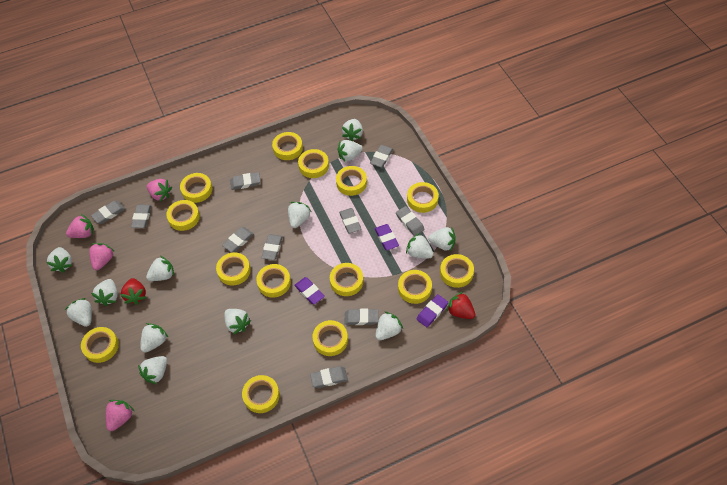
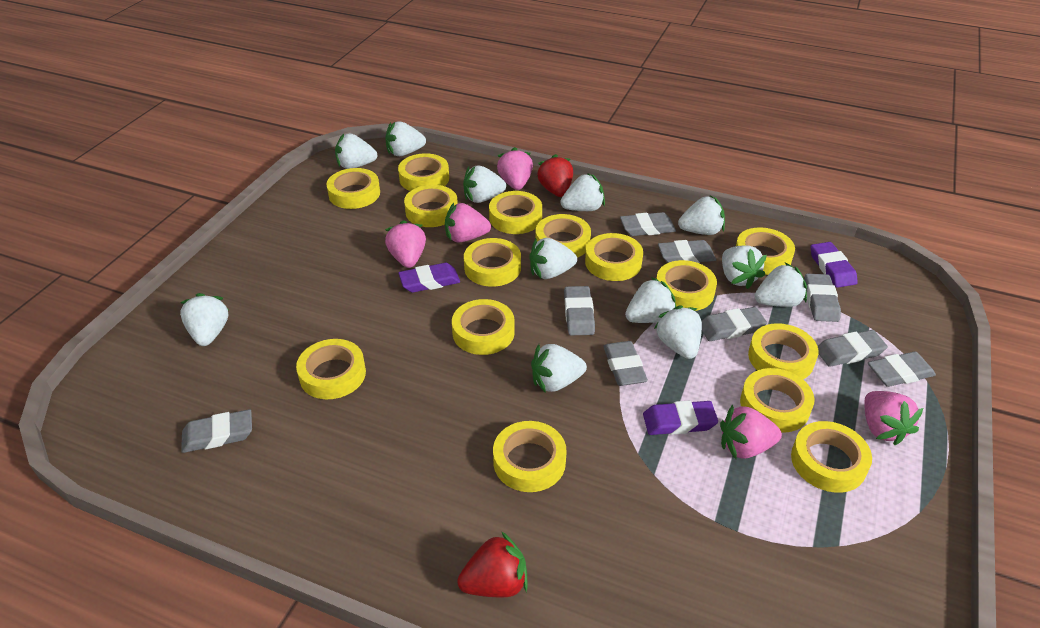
grey eraser: [91,201,125,224] [131,205,151,228] [222,227,254,252] [230,172,261,190] [261,234,283,260] [310,366,348,388] [339,208,361,233] [344,309,379,325] [370,145,393,168] [396,206,425,236] = 10 -> [181,409,252,453] [564,286,595,335] [603,341,648,386] [620,212,676,236] [658,240,716,263] [701,307,767,341] [804,274,841,322] [818,330,888,367] [868,351,936,387] = 9
pink strawberry: [66,214,94,238] [89,243,115,270] [106,400,134,431] [147,179,172,202] = 4 -> [385,220,426,268] [445,203,491,242] [497,147,533,190] [720,404,782,459] [864,391,923,445] = 5
white strawberry: [46,247,73,273] [65,298,92,327] [91,279,118,306] [138,356,167,384] [140,323,169,353] [146,256,174,281] [224,309,251,335] [288,202,311,228] [337,140,363,162] [342,119,363,141] [375,311,403,340] [406,233,433,259] [428,227,456,251] = 13 -> [180,293,229,346] [335,133,377,169] [385,121,426,156] [463,165,506,203] [529,238,577,279] [531,344,587,393] [561,173,605,211] [625,277,676,323] [654,305,702,359] [678,195,725,235] [722,245,767,289] [755,263,807,307] = 12
yellow tape: [81,327,119,363] [166,200,200,231] [180,173,212,203] [216,252,251,285] [242,375,280,413] [256,264,291,297] [272,132,303,160] [298,149,329,178] [312,320,348,356] [330,263,363,296] [336,166,367,196] [398,270,432,304] [407,182,439,213] [440,254,474,288] = 14 -> [296,339,366,399] [327,168,380,209] [398,153,449,191] [404,185,458,227] [452,299,515,355] [464,238,521,287] [489,191,542,234] [493,421,567,492] [535,214,591,258] [585,233,643,281] [656,260,717,311] [736,227,795,275] [740,368,814,433] [748,323,819,379] [791,421,872,493] = 15

